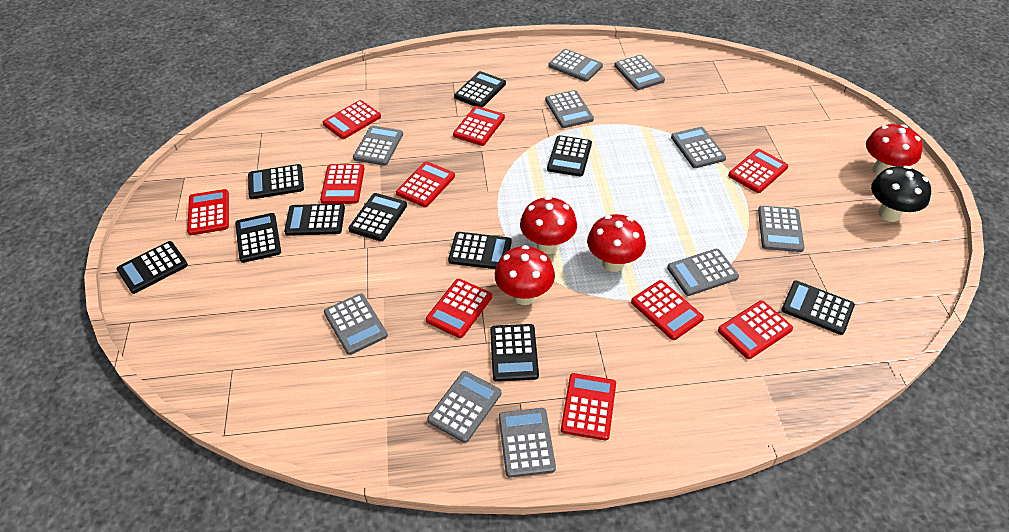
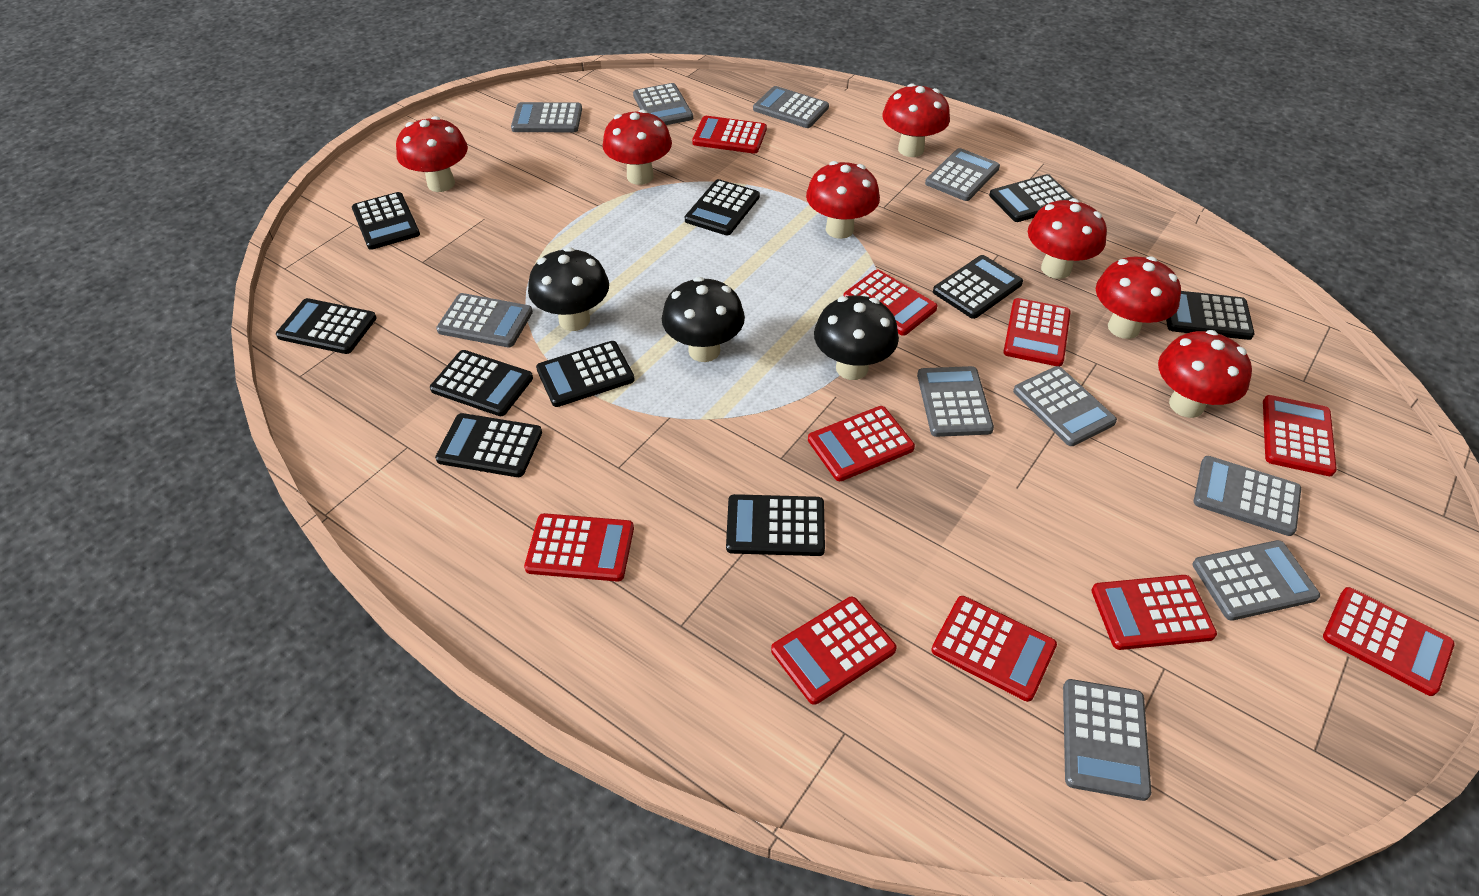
black mushroom: [871,166,931,222] = 1 -> [528,247,609,331] [662,277,745,362] [814,296,899,380] = 3
red mushroom: [495,245,555,305] [520,196,577,254] [587,214,646,272] [866,124,923,175] = 4 -> [396,116,468,192] [602,110,672,185] [806,161,880,239] [882,84,950,157] [1028,198,1107,279] [1096,256,1181,339] [1158,330,1252,418] = 7

